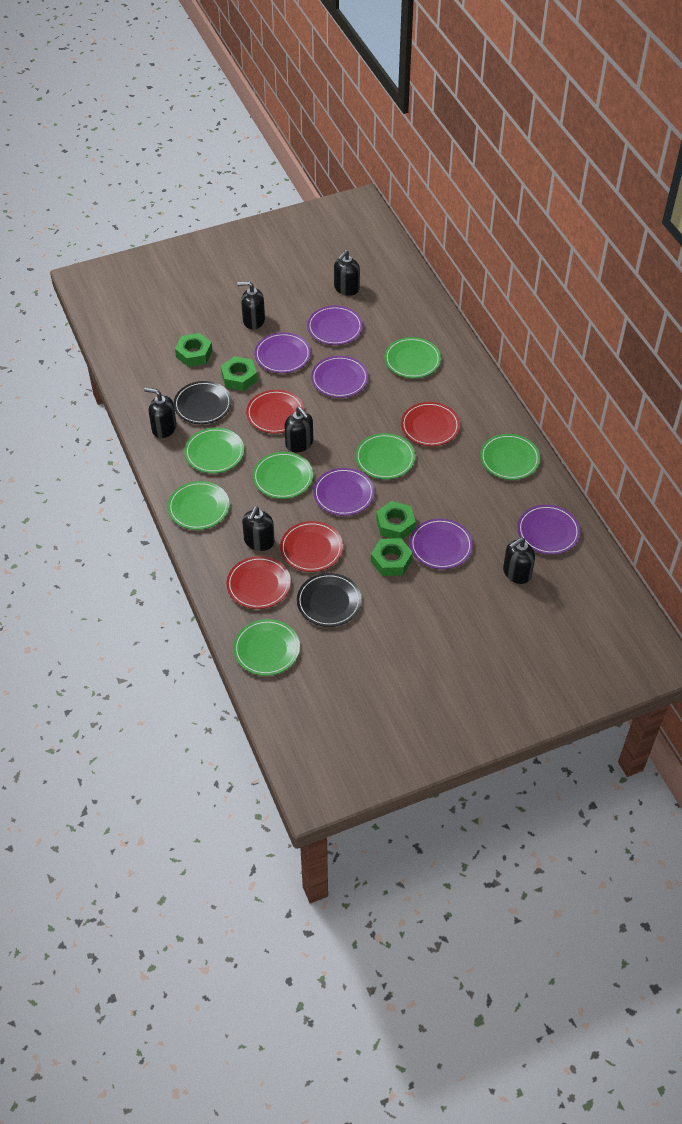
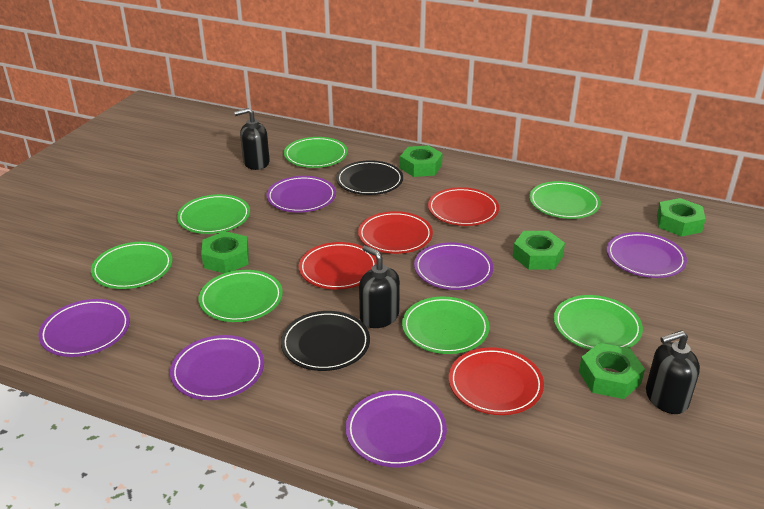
black soap dispenser: [144,388,177,438] [237,281,265,329] [242,506,275,551] [284,407,313,452] [334,250,360,296] [503,537,535,584] = 6 -> [234,108,270,170] [359,245,400,328] [646,330,700,414] = 3
green nut: [175,333,212,367] [221,356,257,391] [371,538,413,576] [376,501,416,539] = 4 -> [201,231,249,273] [400,145,443,177] [512,231,565,270] [579,343,645,399] [657,198,706,237] = 5

